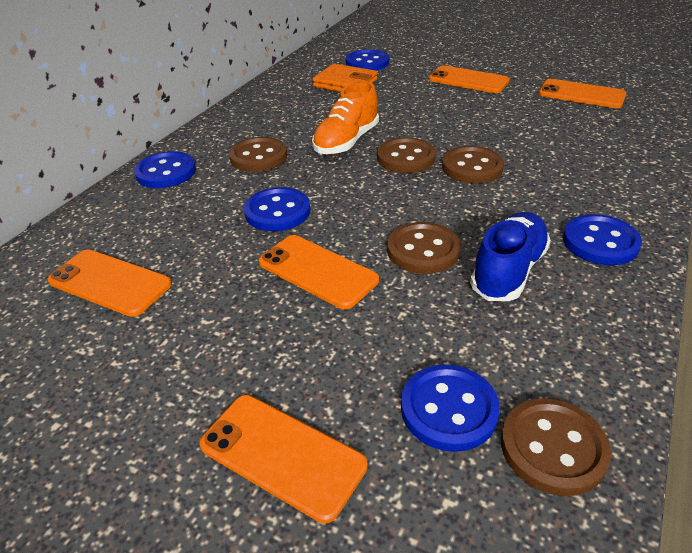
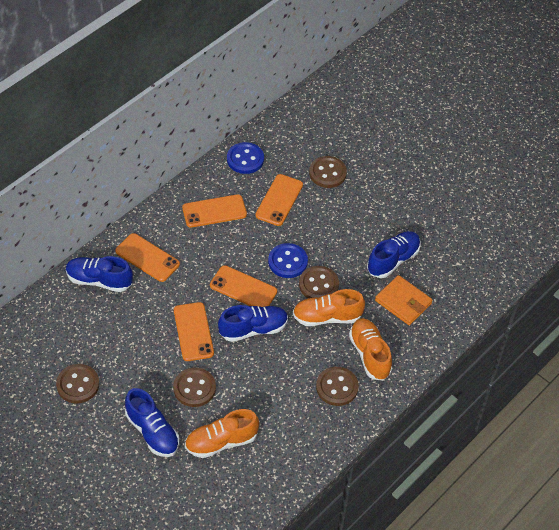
blue button: [134,151,196,188] [244,187,310,231] [346,49,389,70] [401,364,500,452] [563,214,642,265] = 5 -> [227,142,264,174] [268,243,308,278] = 2
blue shoe: [470,212,551,301] = 1 -> [66,256,133,292] [125,388,179,457] [218,305,288,342] [367,231,421,278] = 4
orange shoe: [312,81,379,155] = 1 -> [185,409,259,458] [293,289,365,326] [349,318,392,380] = 3

